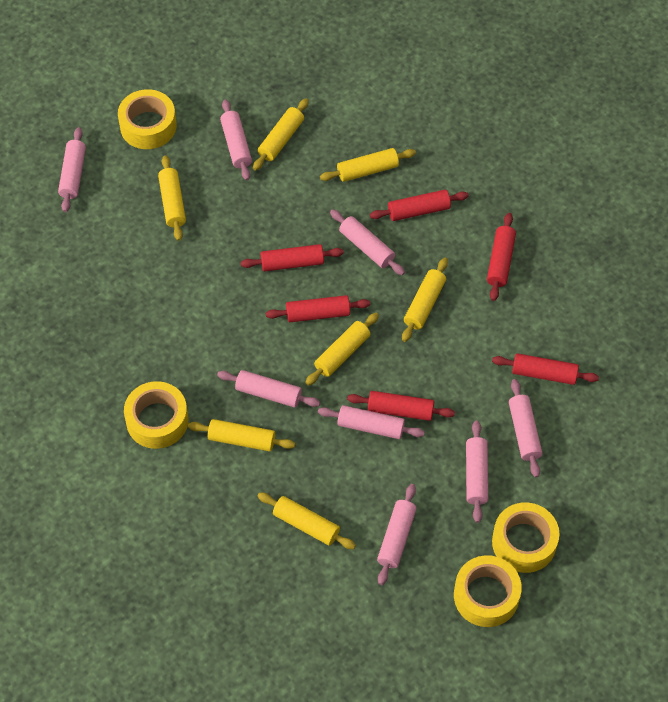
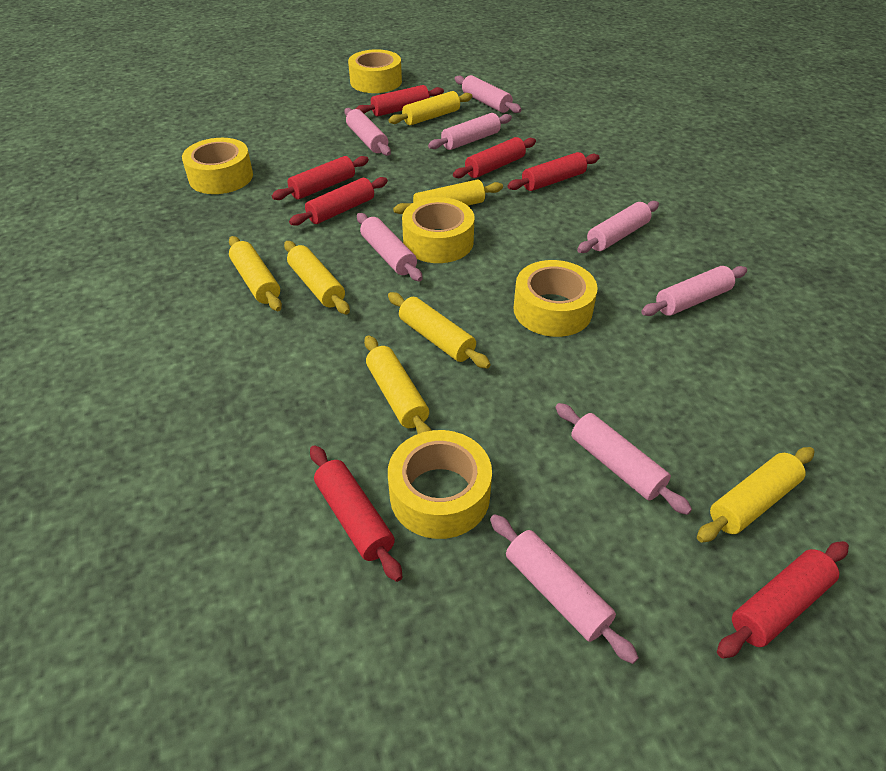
red rolling pin: [241,244,344,272] [266,295,370,322] [347,391,455,421] [370,190,469,221] [487,213,516,301] [492,353,599,385] = 6 -> [272,156,369,200] [289,177,388,226] [310,445,403,582] [356,85,444,116] [453,137,536,178] [508,152,600,191] [717,541,849,658] = 7
yellow tape: [118,89,177,149] [124,381,188,449] [454,555,522,627] [492,502,559,573] = 4 -> [182,138,253,194] [348,49,402,93] [388,430,492,539] [402,197,474,263] [513,260,597,337] = 5

